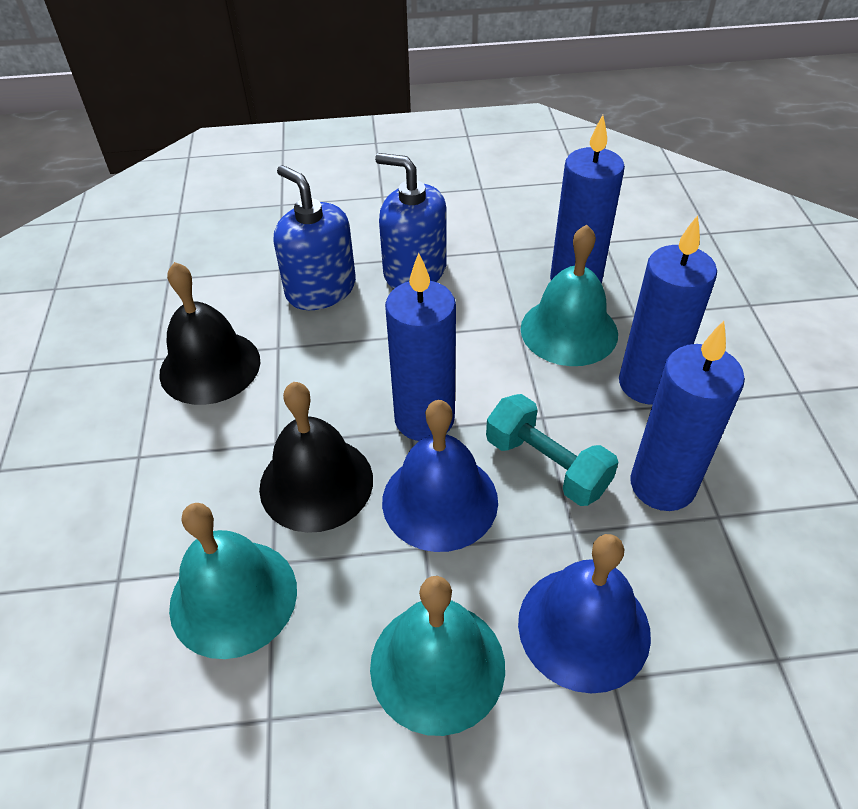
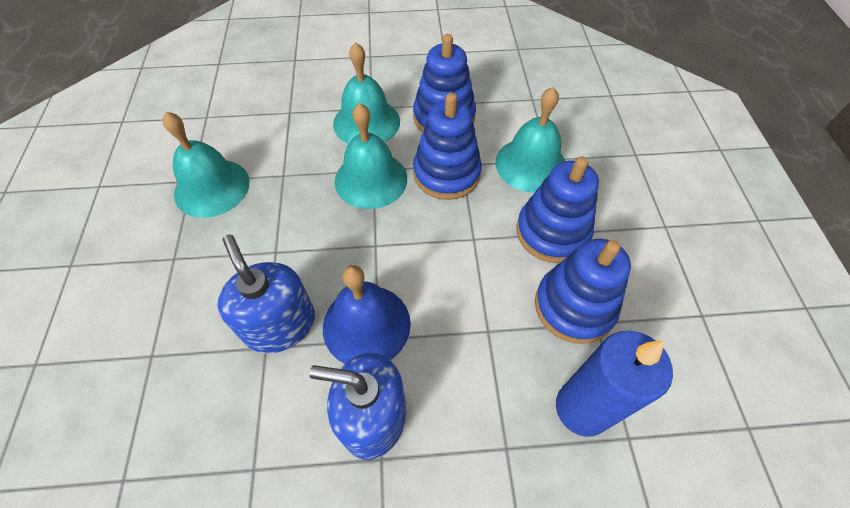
black bell: [159,262,260,405] [259,382,373,533] = 2 -> none = 0
blue bell: [382,400,498,552] [518,534,651,693] = 2 -> [323,265,411,364] = 1
blue candle: [385,253,456,441] [550,115,625,284] [619,215,717,405] [630,321,745,511] = 4 -> [556,331,673,437] = 1
blue stacking toy: none = 0 -> [413,34,476,133] [413,93,482,200] [516,156,599,263] [535,239,631,344] = 4
turquoise bell: [169,503,297,659] [370,576,505,736] [521,225,618,366] = 3 -> [163,112,249,218] [333,42,400,144] [334,103,407,209] [495,87,565,193] = 4
turquoise dumbbell: [486,394,618,506] = 1 -> none = 0

